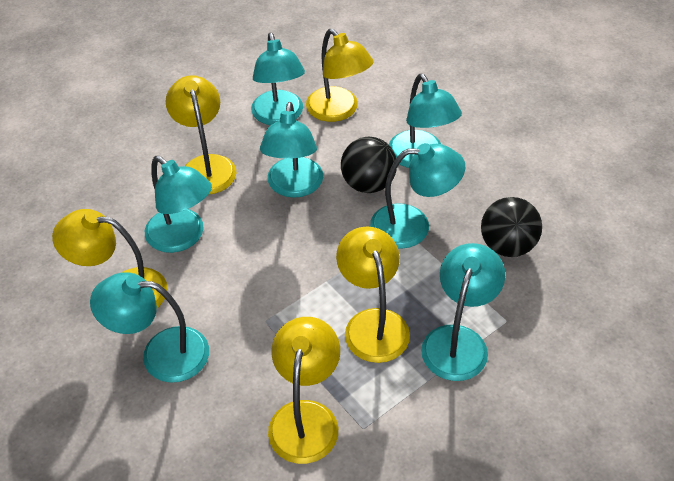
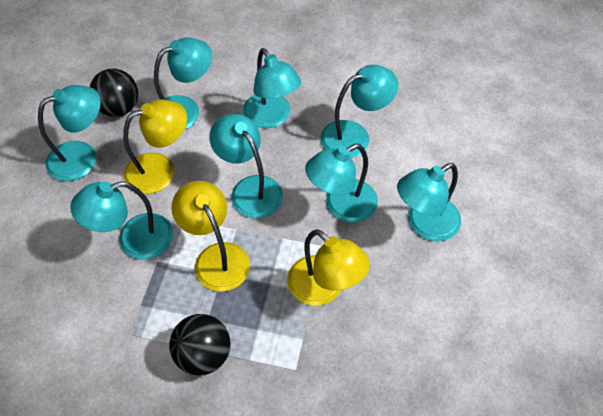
turquoise lamp: [90,272,209,383] [145,156,212,253] [251,33,305,125] [260,102,323,198] [370,143,465,249] [389,74,462,168] [421,243,505,381] = 7 -> [38,85,101,181] [70,181,173,260] [154,38,212,130] [209,114,283,218] [243,48,301,128] [305,144,378,223] [321,65,398,158] [397,163,461,241] = 8
yellow lamp: [52,209,168,308] [165,75,237,195] [268,317,340,464] [306,29,374,122] [336,226,410,363] = 5 -> [123,100,187,194] [171,181,250,292] [287,229,370,306] = 3

